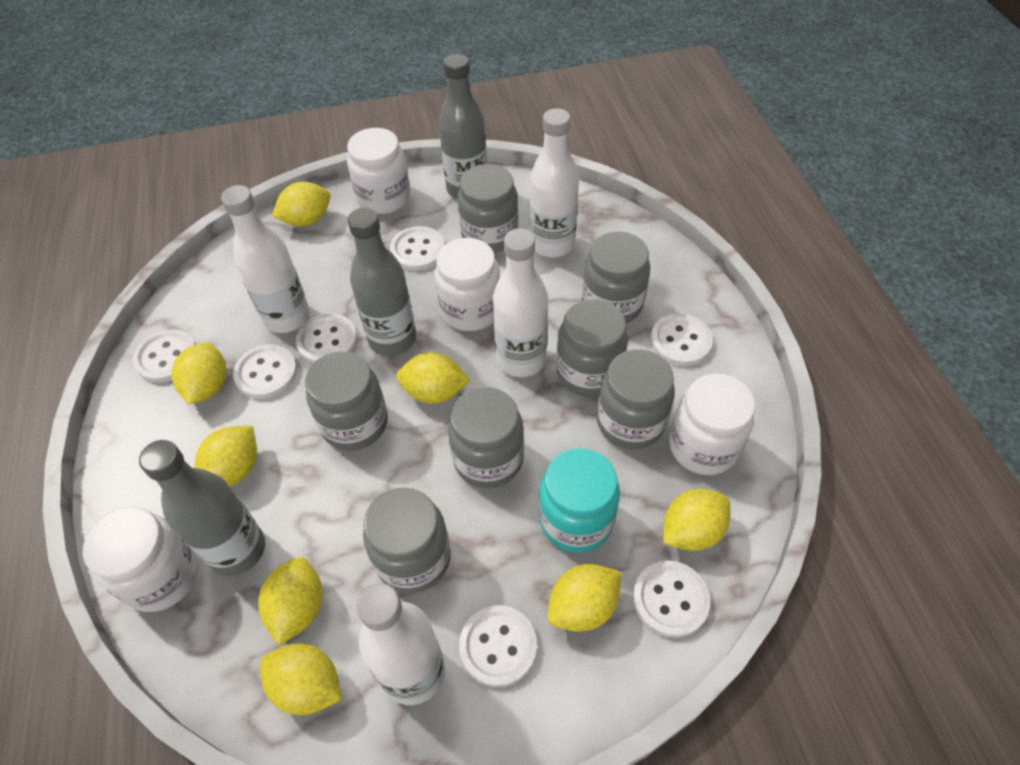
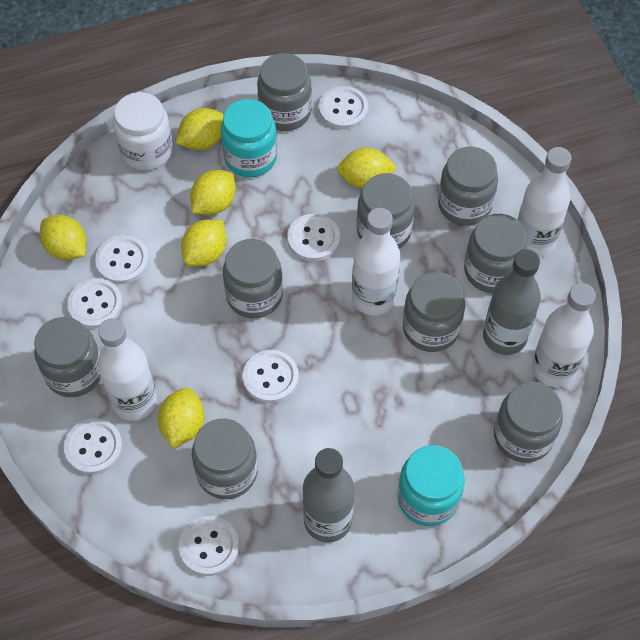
grey bottle: [139,440,265,576] [348,208,416,356] [439,54,487,199] = 3 -> [303,448,354,543] [483,249,541,355] = 2
grey jar: [305,351,388,451] [363,487,451,593] [448,387,524,488] [458,164,519,253] [556,299,628,397] [582,232,650,323] [597,349,675,450] = 7 -> [34,317,101,397] [192,419,258,499] [223,239,283,319] [257,53,312,131] [356,173,415,249] [403,272,465,352] [438,147,498,226] [464,214,527,293] [494,382,563,463] = 9
turquoise jar: [539,448,620,553] = 1 -> [221,99,277,177] [397,445,465,526] = 2
white jar: [83,507,198,612] [347,128,410,214] [435,238,500,331] [669,373,755,475] = 4 -> [113,92,173,170] = 1
yellow lemon: [171,343,227,404] [195,426,257,486] [258,557,323,646] [260,644,342,715] [272,182,331,226] [396,352,470,403] [548,564,621,632] [663,489,731,551] = 8 -> [40,215,87,260] [158,387,205,448] [176,108,224,150] [181,219,227,266] [190,170,236,215] [337,148,397,189] = 6

